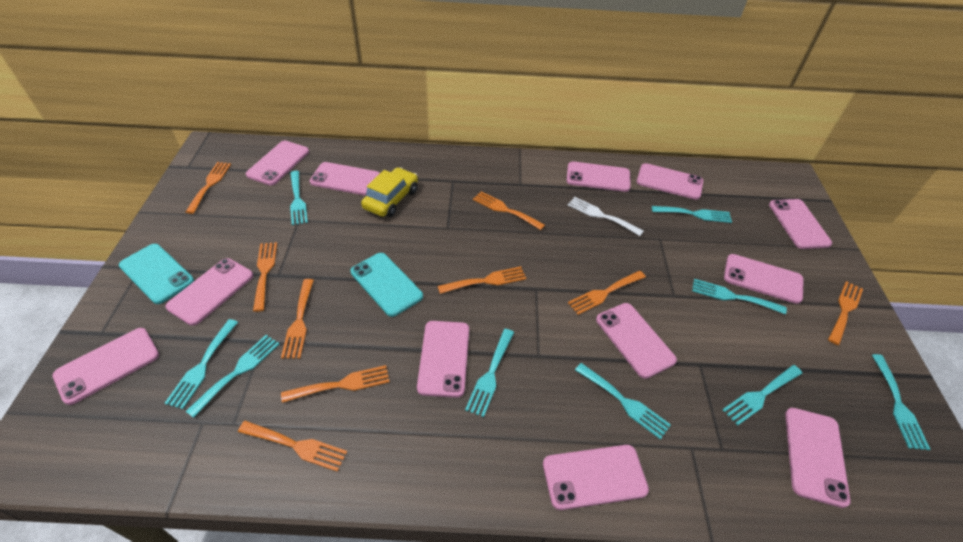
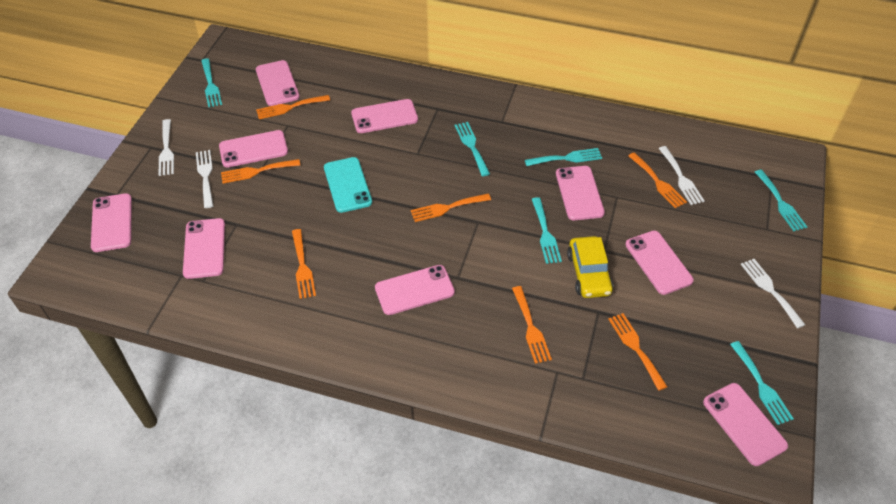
orange fork: [186,162,231,214] [238,421,347,472] [253,242,277,312] [281,279,314,359] [281,365,390,403] [438,266,526,294] [473,191,545,230] [568,271,646,315] [828,281,863,345] = 9 -> [221,159,300,184] [256,95,330,119] [292,229,316,299] [411,193,491,222] [512,286,552,364] [608,313,668,391] [628,152,687,208] = 7
pink phone: [52,328,159,405] [165,258,253,326] [246,141,309,185] [310,162,380,196] [417,321,469,398] [543,445,649,510] [566,161,631,192] [596,303,677,379] [637,163,703,200] [724,254,804,304] [769,199,832,249] [785,408,851,508] = 12 -> [91,193,132,252] [183,218,225,279] [219,130,288,167] [256,60,300,106] [351,99,418,133] [375,265,455,315] [556,166,605,220] [625,231,694,295] [703,383,788,466] = 9
turquoise fork: [165,319,238,409] [185,335,279,418] [290,171,308,225] [465,329,514,417] [575,363,671,440] [652,206,732,223] [692,279,787,315] [723,365,802,425] [872,354,931,450] = 9 -> [201,58,222,108] [455,122,490,176] [525,148,602,166] [532,197,562,264] [730,341,794,425] [755,170,807,231] = 6
turquoise phone: [119,244,194,304] [350,253,423,317] = 2 -> [324,157,372,213] = 1
white fork: [568,197,644,236] = 1 -> [159,119,174,176] [196,150,213,208] [658,146,705,205] [741,259,805,329] = 4

